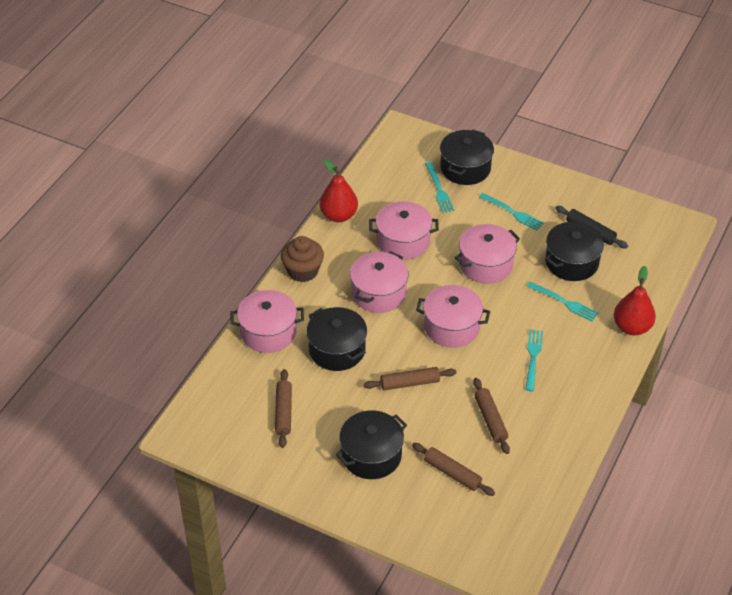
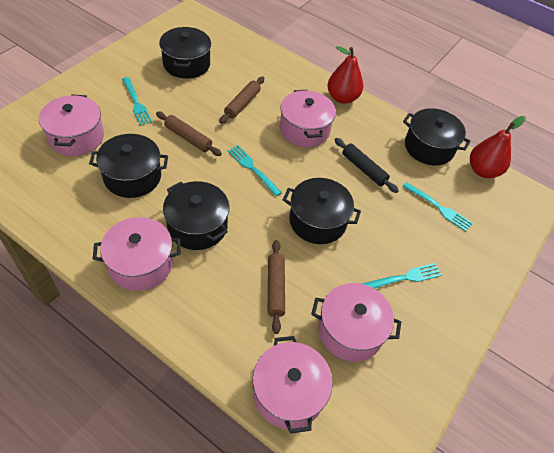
black pot: [306,307,367,371] [336,410,407,479] [440,129,494,185] [545,222,604,281] = 4 -> [89,134,168,198] [159,27,211,79] [163,181,230,250] [283,178,361,244] [403,108,471,166] = 5
brown cupcake: [281,236,324,282] = 1 -> none = 0
brown rolling pin: [275,369,292,448] [364,367,457,390] [412,443,495,496] [473,378,510,454] = 4 -> [156,111,222,156] [219,76,264,124] [268,240,285,334] = 3

